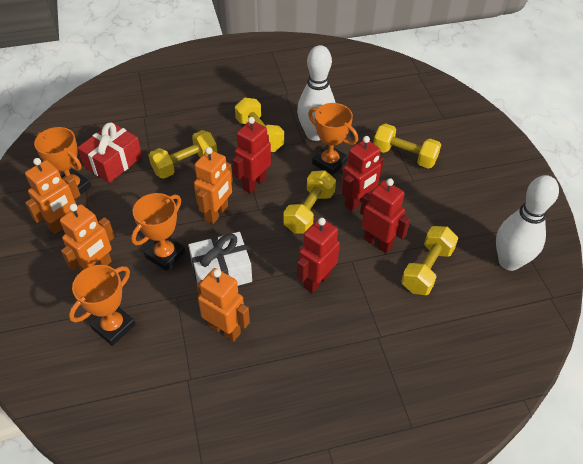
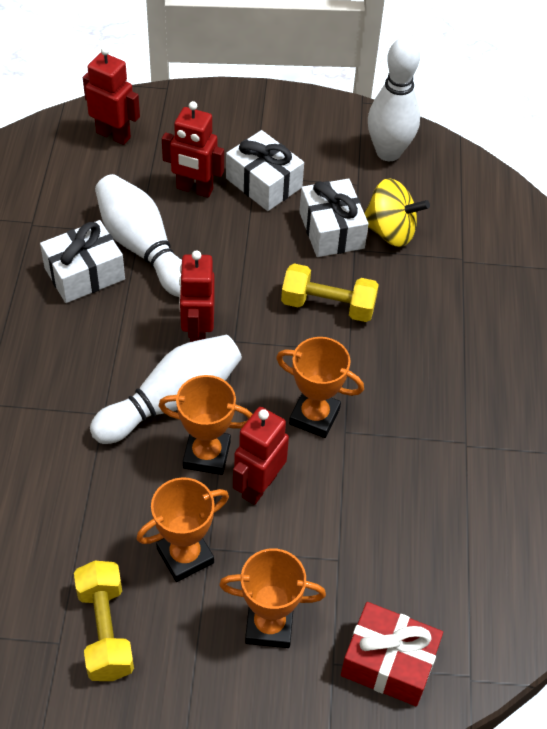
orange robot: [25,158,81,234] [60,204,115,271] [194,147,233,224] [196,268,250,342] = 4 -> none = 0
white bowling pin: [297,45,335,141] [496,175,559,271] = 2 -> [90,335,242,444] [95,174,182,297] [368,37,420,161] = 3
white gift: [188,232,252,286] = 1 -> [40,220,125,303] [226,130,304,211] [299,179,369,257] = 3
yellow dumbbell: [149,130,217,179] [235,98,284,152] [283,170,336,234] [373,124,441,169] [401,226,458,295] = 5 -> [74,561,134,681] [281,263,379,322] = 2
yellow spinning top: none = 0 -> [364,178,430,247] = 1

